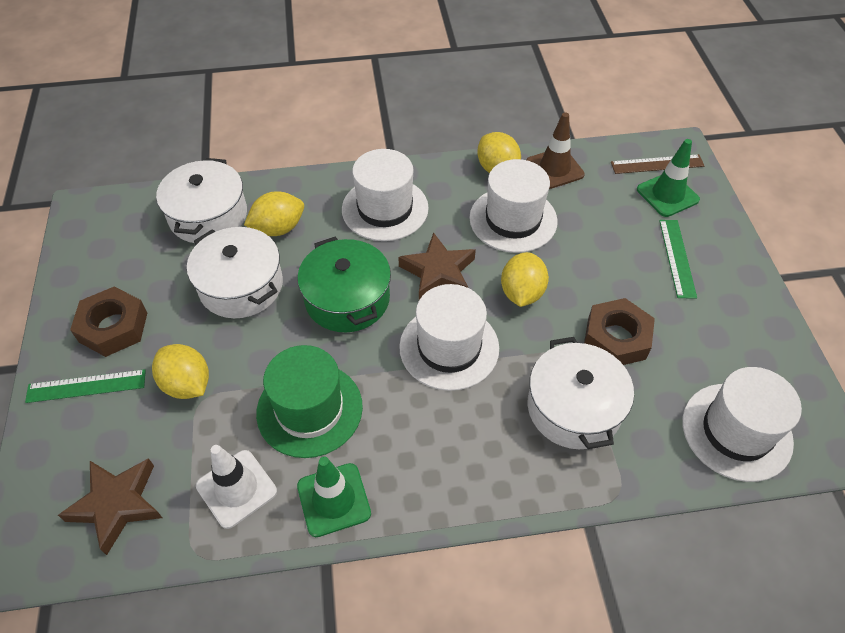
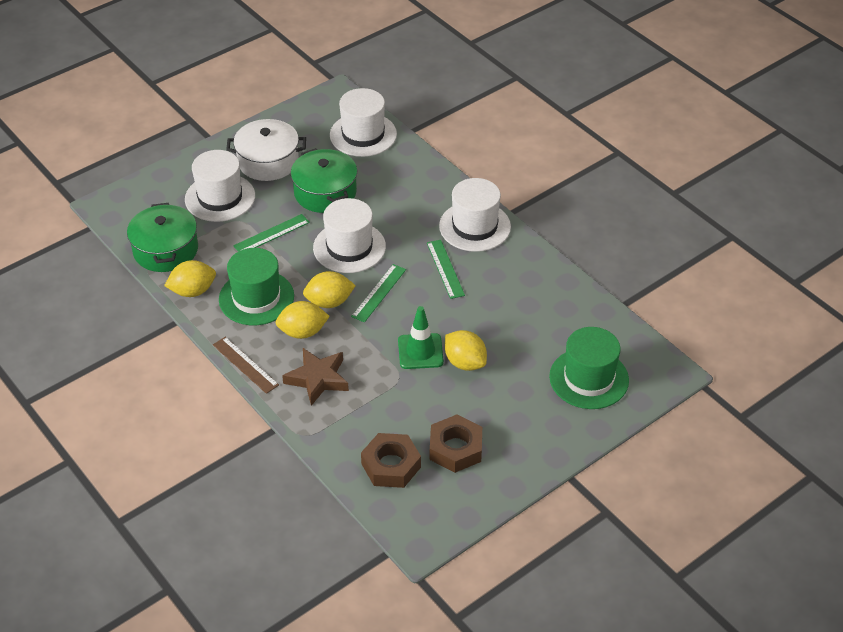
brown star: [58,458,162,555] [398,232,476,300] = 2 -> [282,348,349,406] = 1
brown traffic cone: [526,112,585,189] = 1 -> none = 0
green hat: [256,345,363,458] = 1 -> [219,248,294,325] [549,327,629,409] = 2
green pot: [297,237,391,332] = 1 -> [127,203,198,272] [291,148,357,213] = 2
green ruler: [25,369,146,403] [659,220,697,298] = 2 -> [233,214,310,251] [351,264,406,322] [427,240,465,299] = 3
green traffic cone: [297,457,371,537] [637,139,700,217] = 2 -> [398,306,444,369] = 1
white pot: [156,158,247,243] [187,227,283,318] [528,337,634,449] = 3 -> [226,119,306,181] = 1
white traffic cone: [196,445,277,529] = 1 -> none = 0

